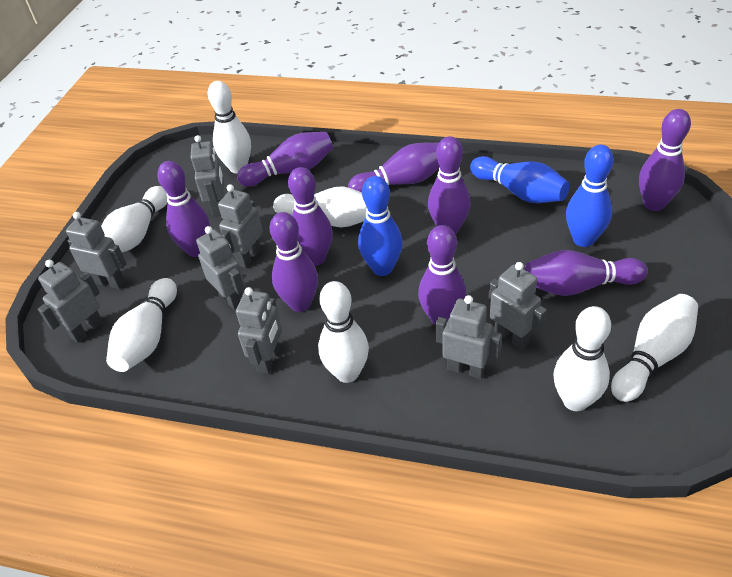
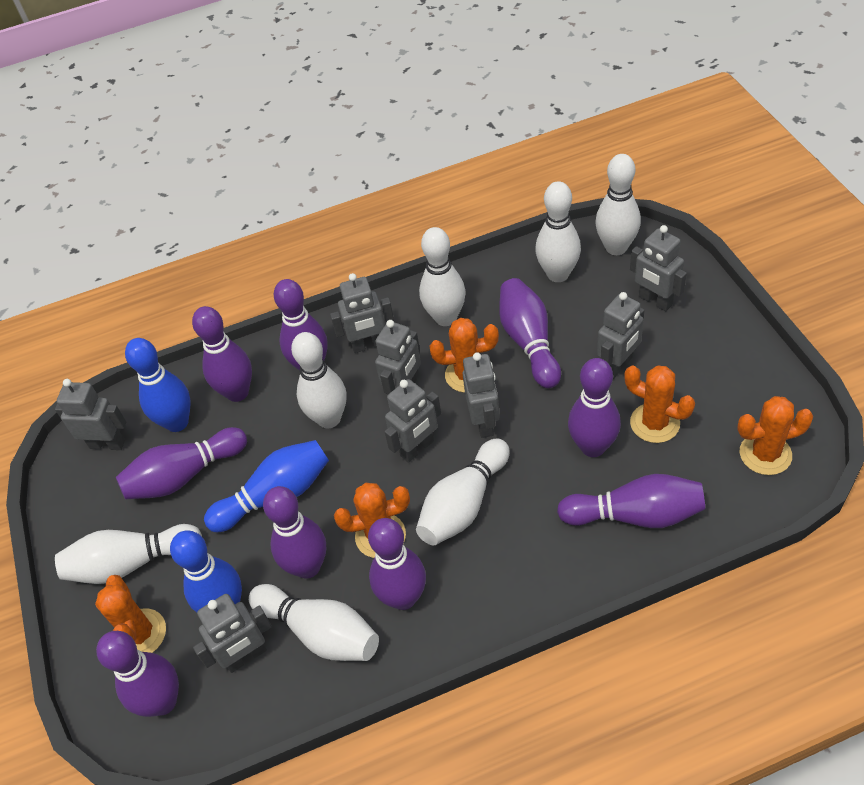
orange cactus: none = 0 -> [95,575,166,653] [334,483,410,558] [429,318,499,393] [624,366,695,443] [737,396,813,475] = 5

